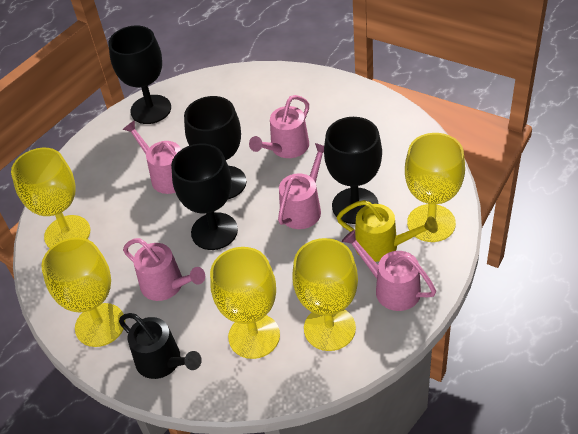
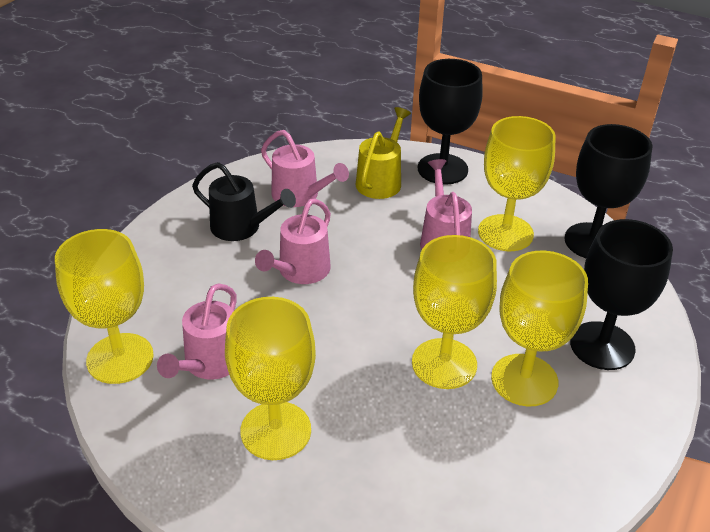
black goblet: [108,26,171,124] [171,144,238,250] [184,96,246,199] [324,117,382,224] = 4 -> [418,59,483,185] [564,124,652,258] [570,219,673,370] = 3
pink watering can: [123,120,181,194] [123,238,205,301] [249,95,309,158] [278,143,324,229] [342,230,436,311] = 5 -> [157,283,237,380] [255,198,331,284] [261,130,349,207] [420,159,472,250] = 4

